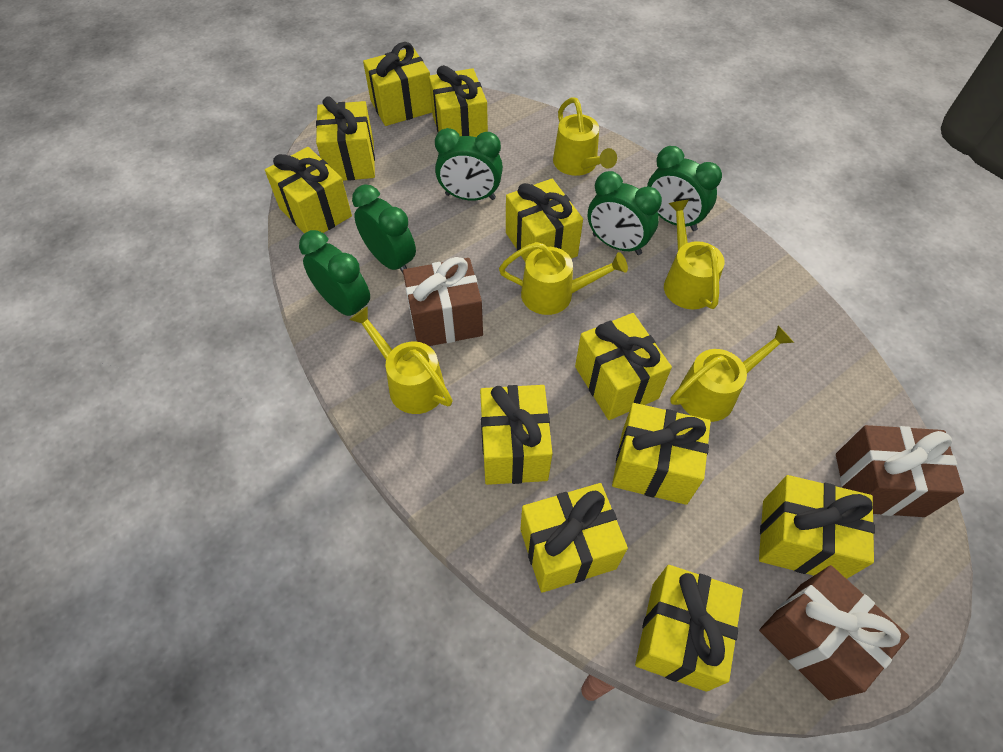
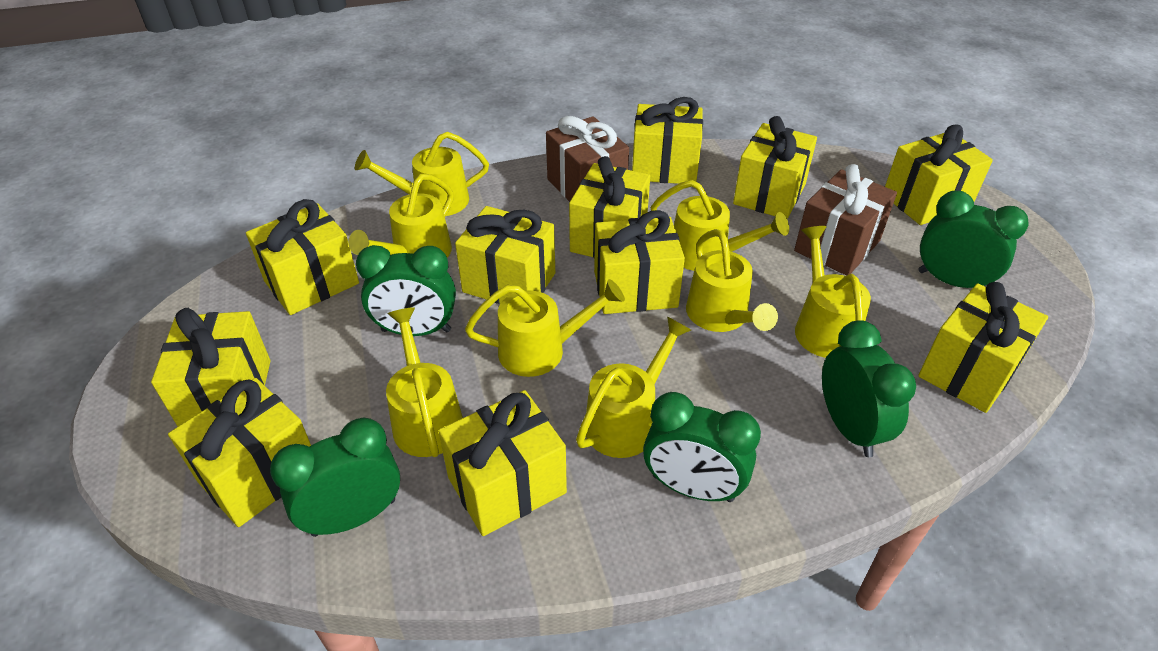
brown gift: [403,257,483,346] [759,565,909,701] [836,425,964,517] = 3 -> [546,116,629,202] [794,164,897,276] = 2
yellow watering can: [349,306,453,414] [499,242,628,315] [553,97,617,176] [664,200,725,309] [670,325,794,422] = 5 -> [348,174,454,258] [355,132,489,216] [386,307,463,457] [465,279,625,377] [576,317,691,458] [650,180,789,271] [686,229,778,332] [795,226,871,358] = 8

